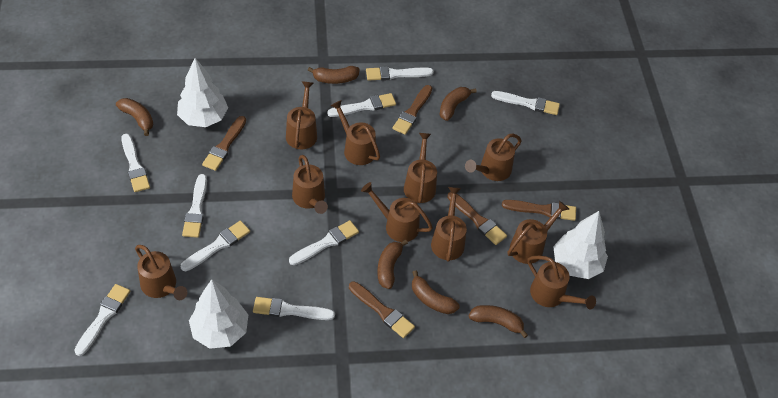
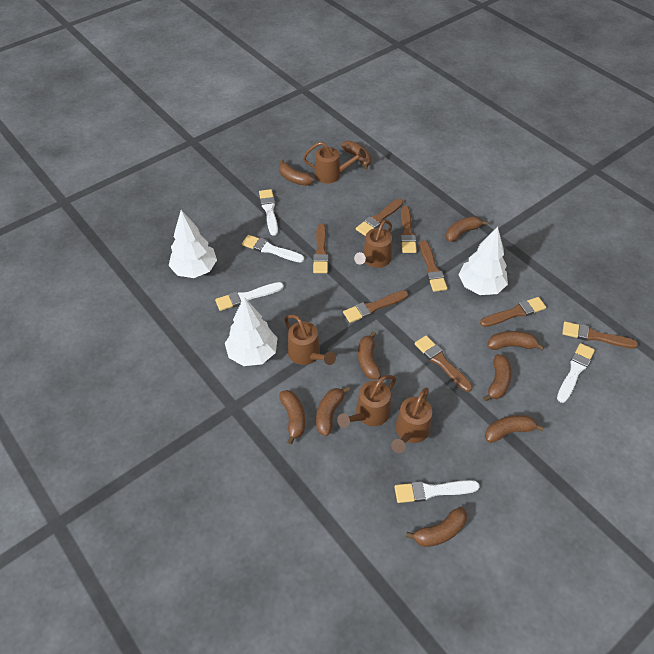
brown banana: [116,98,153,136] [308,66,360,84] [377,239,408,289] [412,270,460,314] [439,87,477,121] [469,305,528,338] = 6 -> [279,160,314,186] [279,390,305,444] [316,386,350,436] [341,141,371,170] [358,331,381,380] [406,507,467,547] [446,216,488,242] [483,354,512,402] [485,415,544,443] [488,331,544,350] = 10
brown brush: [202,116,246,171] [349,281,415,338] [393,85,432,135] [447,192,507,245] [502,200,576,221] = 5 -> [313,224,328,273] [343,290,408,323] [356,199,403,236] [401,206,417,253] [415,336,472,392] [420,240,447,292] [480,297,546,327] [562,322,638,349] = 8
brown watering can: [135,245,187,300] [286,81,317,149] [292,155,328,214] [330,100,380,165] [361,182,433,242] [404,133,437,203] [431,187,467,262] [465,134,522,181] [508,201,569,264] [527,256,596,310] = 10 -> [284,315,336,365] [303,142,366,183] [337,375,396,428] [354,220,392,268] [391,387,432,453] = 5
white brush: [74,284,130,356] [121,134,150,192] [181,221,250,271] [182,174,207,238] [253,297,335,320] [289,220,359,265] [327,93,396,117] [366,66,434,81] [491,91,560,115] = 9 -> [215,282,284,311] [242,235,304,263] [259,189,278,236] [395,480,480,503] [557,343,595,403] = 5

